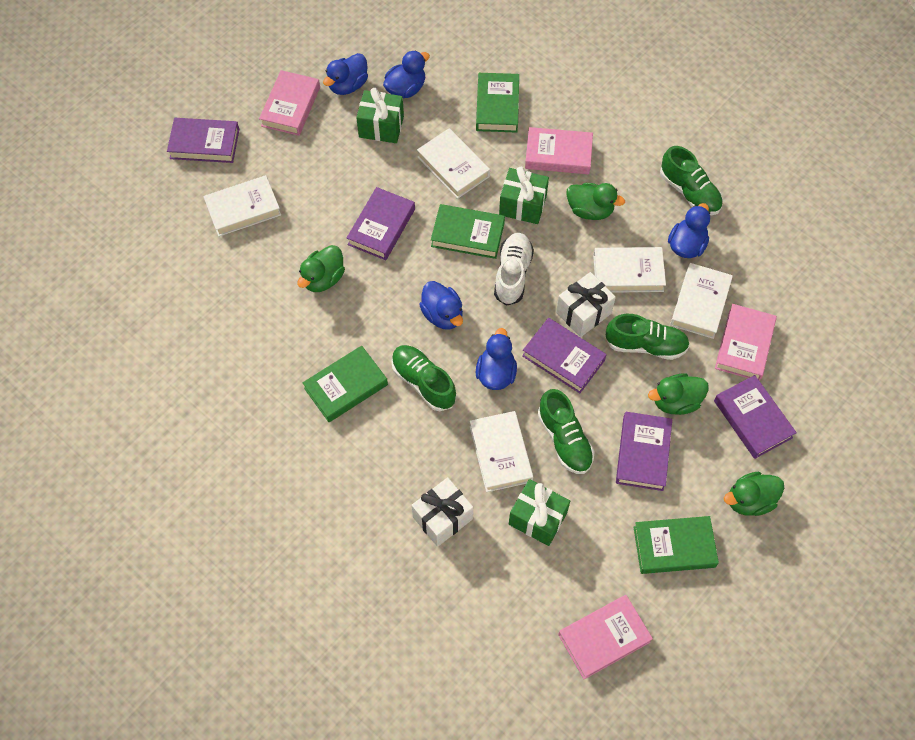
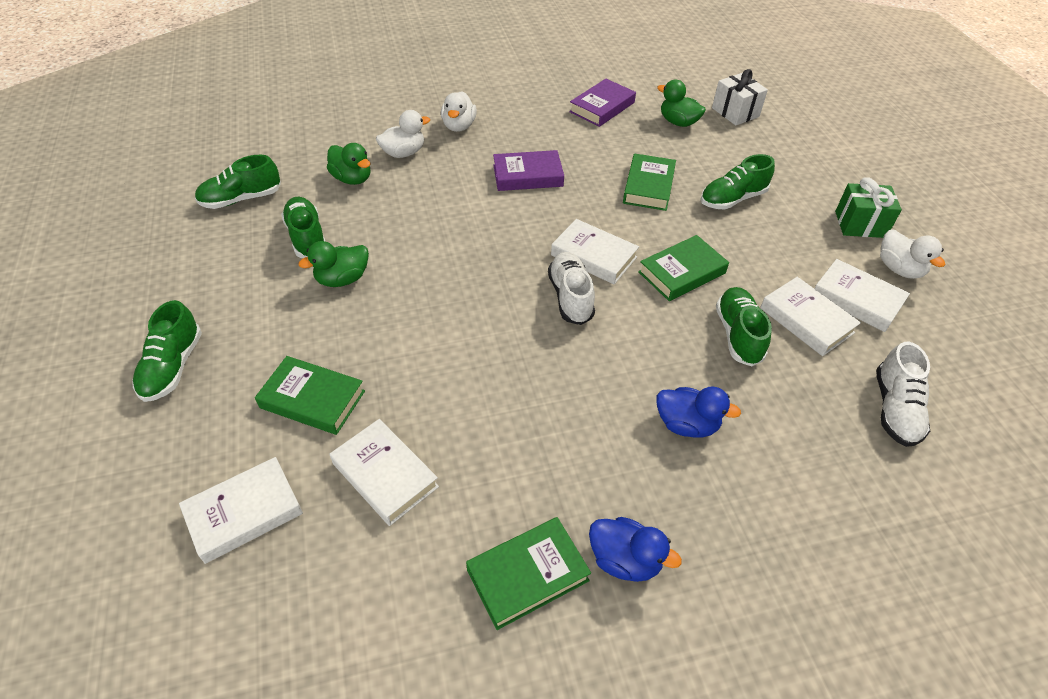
blue duck: [323,53,368,95] [383,50,430,98] [419,281,463,330] [476,328,517,390] [668,203,710,258] = 5 -> [589,517,682,582] [657,386,741,437] = 2
green duck: [298,245,345,292] [566,183,625,220] [648,373,709,415] [724,472,784,516] = 4 -> [298,241,369,287] [327,143,371,185] [657,80,706,127] = 3
green gift: [356,88,404,143] [499,167,549,224] [509,479,570,546] = 3 -> [835,177,902,238] = 1
green shoe: [391,345,456,411] [538,389,595,474] [605,314,690,360] [660,146,723,215] = 4 -> [132,300,202,402] [195,155,281,209] [281,197,326,258] [700,154,775,210] [716,287,772,366] = 5
pink book: [259,70,320,136] [525,127,593,174] [558,595,653,679] [715,304,777,381] = 4 -> none = 0
purple book: [167,118,239,163] [347,187,415,260] [522,318,606,393] [616,412,672,491] [714,375,797,459] = 5 -> [493,150,564,191] [569,79,636,127] = 2
white duck: none = 0 -> [376,110,430,158] [441,91,477,132] [880,229,945,279] = 3
white gift: [411,477,473,547] [556,272,616,337] = 2 -> [712,69,768,126] = 1
white shoe: [494,233,534,306] = 1 -> [548,252,595,325] [876,342,930,447] = 2

